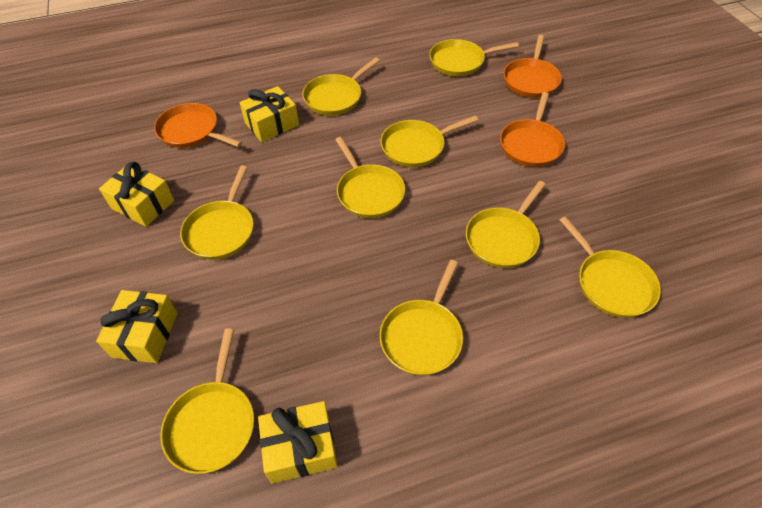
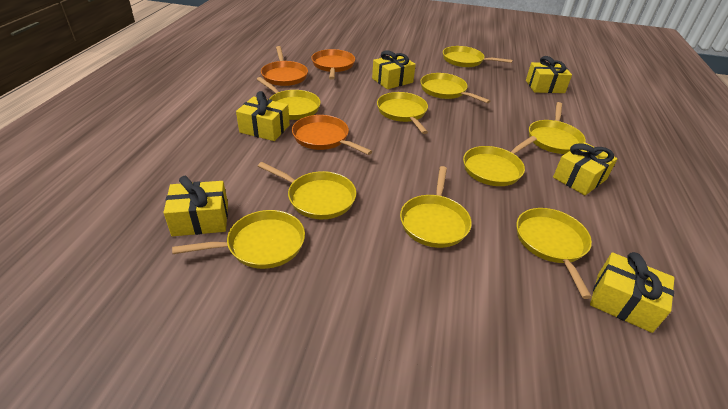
yellow gift: [96,290,178,363] [99,162,174,227] [240,86,299,142] [258,401,338,484] = 4 -> [163,176,228,236] [236,91,290,141] [372,50,416,89] [526,56,572,93] [553,142,617,195] [590,252,674,333] = 6
yellow pan: [161,328,254,474] [180,165,254,260] [302,57,380,116] [335,137,405,218] [380,260,463,376] [381,115,478,167] [429,39,519,76] [466,181,546,268] [559,216,661,318] = 9 -> [172,210,305,269] [257,77,321,120] [258,162,356,219] [377,92,428,134] [400,166,472,248] [420,73,490,103] [443,46,512,67] [463,136,537,186] [517,208,592,299] [529,102,586,154] = 10

